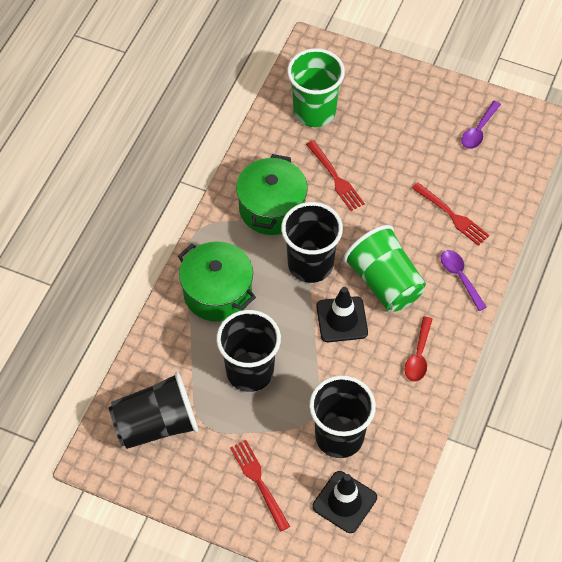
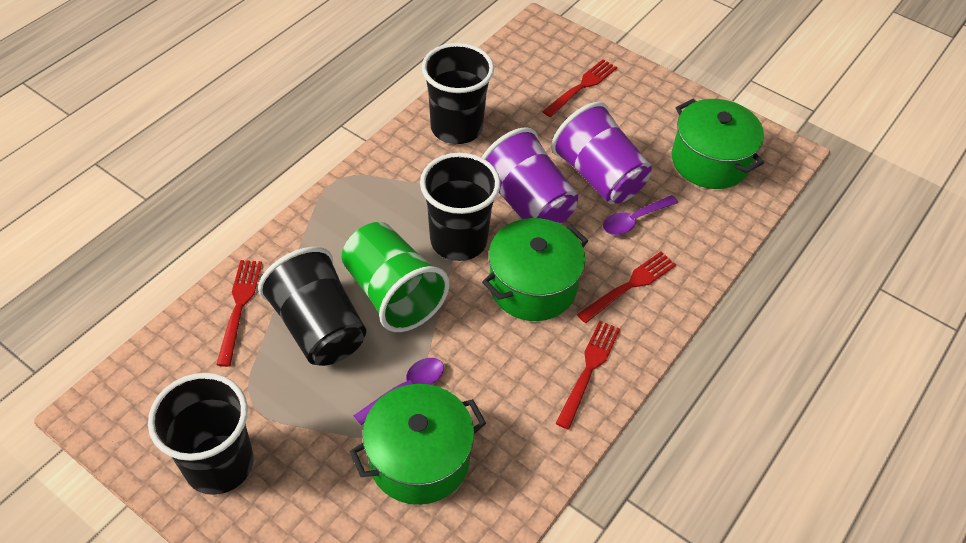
black traffic cone: [312,471,377,533] [316,287,368,342] = 2 -> none = 0
green cup: [287,48,345,127] [343,225,426,312] = 2 -> [342,222,449,332] = 1
green pot: [178,241,256,322] [236,154,308,235] = 2 -> [349,384,486,505] [482,218,588,321] [672,99,764,189] = 3
purple cup: none = 0 -> [482,127,578,224] [551,102,652,204] = 2
red fork: [230,440,290,532] [306,140,365,211] [412,182,490,246] = 3 -> [216,260,262,367] [542,59,617,117] [556,321,620,429] [577,252,676,323] = 4
red spoon: [404,317,432,381] = 1 -> none = 0

